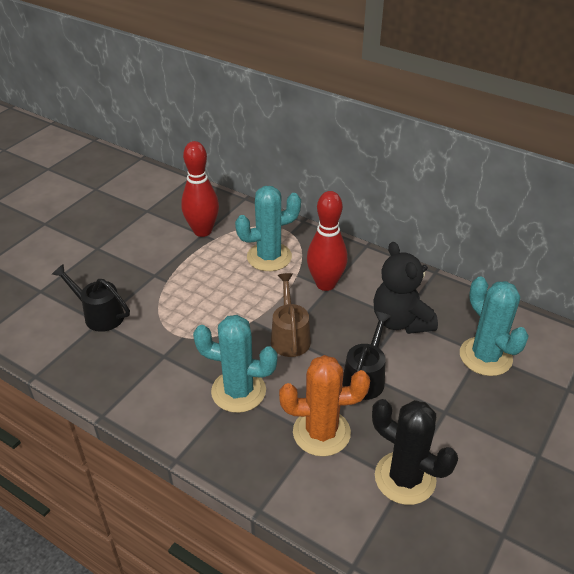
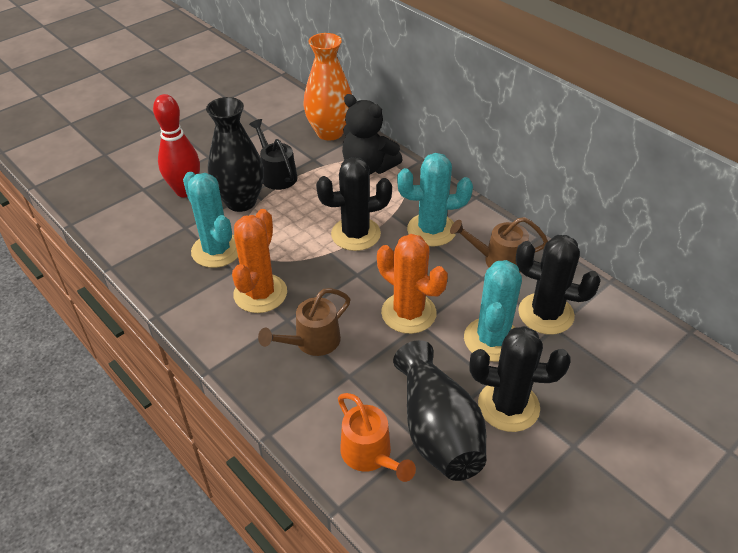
black cactus: [372,399,458,505] = 1 -> [316,157,392,251] [469,326,571,432] [516,235,601,334] = 3
black vase: none = 0 -> [206,97,264,212] [393,340,486,481] = 2
black watering can: [52,264,130,332] [343,311,391,400] = 2 -> [249,119,298,190] = 1
brown watering can: [271,273,311,357] = 1 -> [258,288,350,356] [450,217,548,272] = 2
orange cactus: [279,355,370,456] = 1 -> [232,209,287,313] [377,234,448,334] = 2
orange vase: none = 0 -> [303,33,352,141] = 1
orange watering can: none = 0 -> [338,393,416,482] = 1
red bowling pin: [181,141,219,237] [307,191,348,291] = 2 -> [153,94,200,197] = 1

